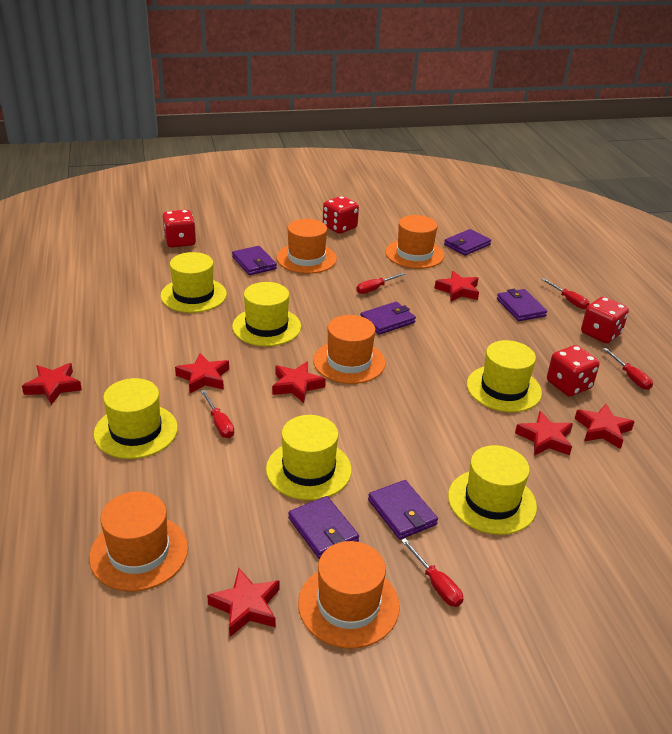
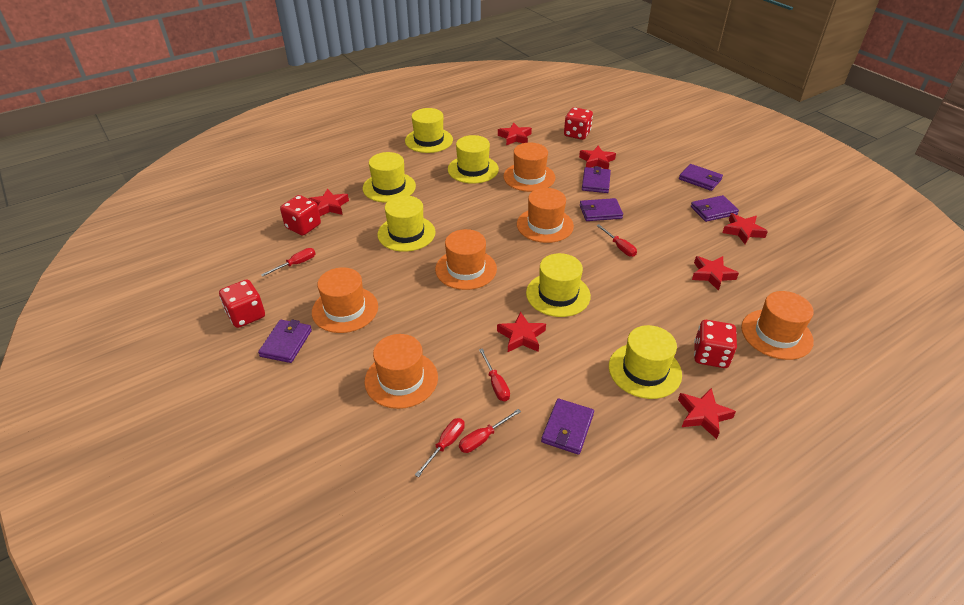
orange hat: [89,491,188,591] [277,219,337,274] [298,541,400,649] [313,315,386,384] [385,215,444,269] = 5 -> [312,267,378,333] [364,334,438,409] [435,229,497,290] [503,143,555,192] [517,188,574,243] [741,291,814,360] = 6

